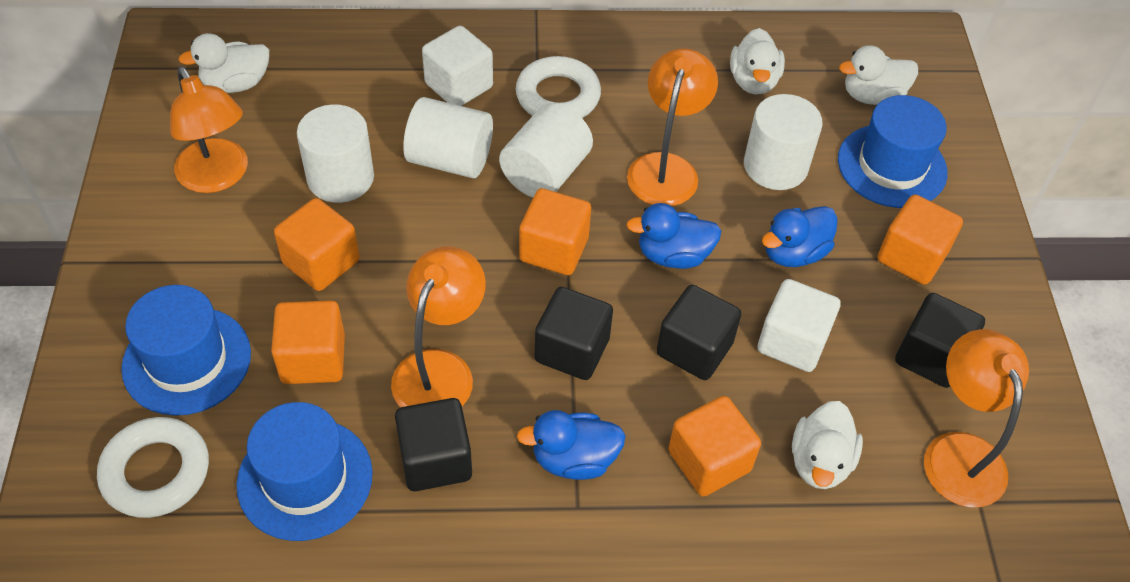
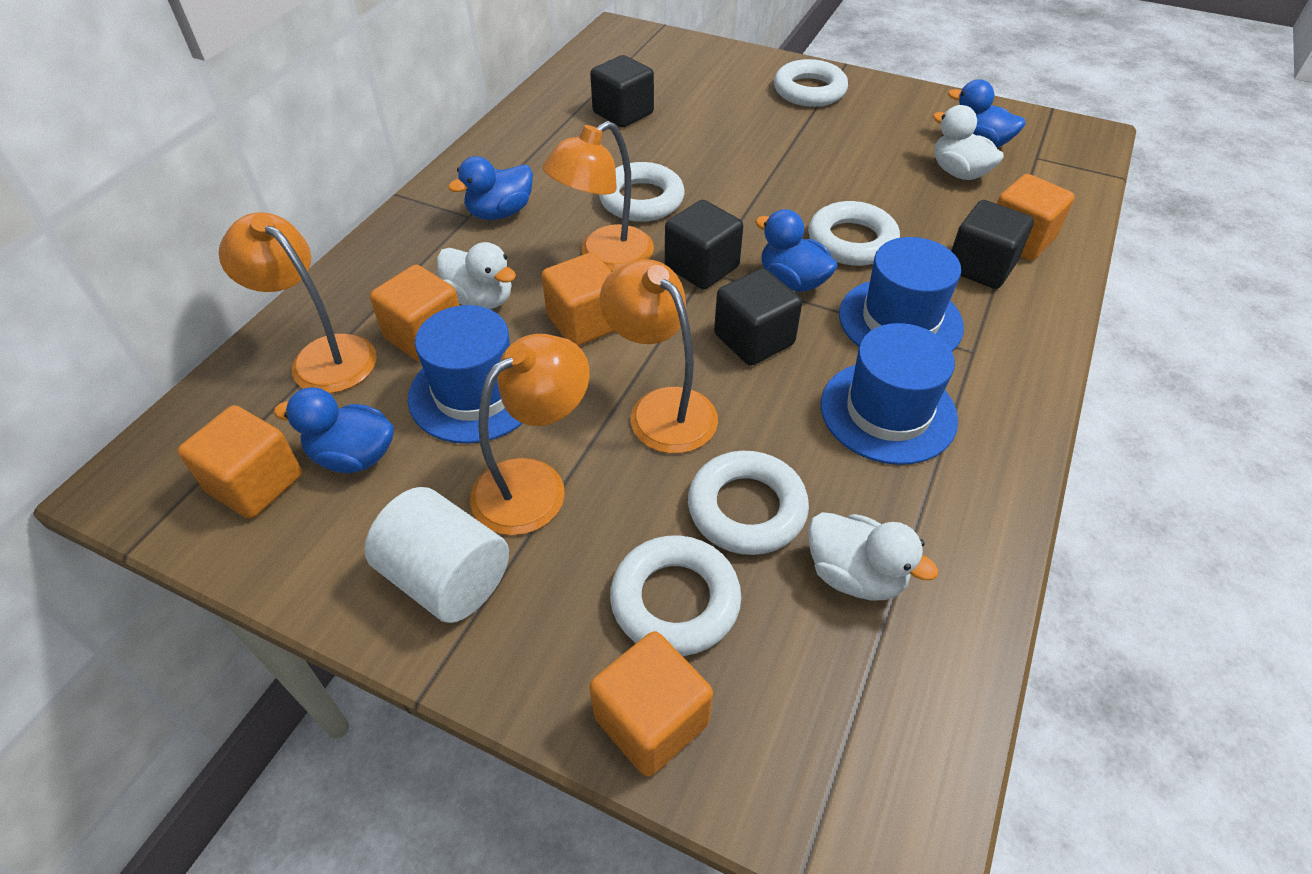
blue duck: [517,410,626,480] [626,203,721,269] [762,206,838,267] = 3 -> [274,387,394,473] [448,156,533,220] [755,209,838,292] [948,79,1026,148] = 4
white cube: [422,26,493,106] [757,279,841,372] = 2 -> none = 0
white cylinder: [297,104,374,203] [403,97,493,179] [499,103,593,197] [744,94,823,190] = 4 -> [364,487,509,623] = 1
white duck: [179,33,269,93] [730,28,785,95] [792,401,863,489] [839,45,918,105] = 4 -> [437,242,516,309] [808,512,938,600] [933,105,1004,180] = 3
white ring: [97,417,209,518] [516,56,601,118] = 2 -> [599,162,685,222] [610,535,741,656] [688,451,809,555] [774,59,848,107] [808,201,900,266] = 5

